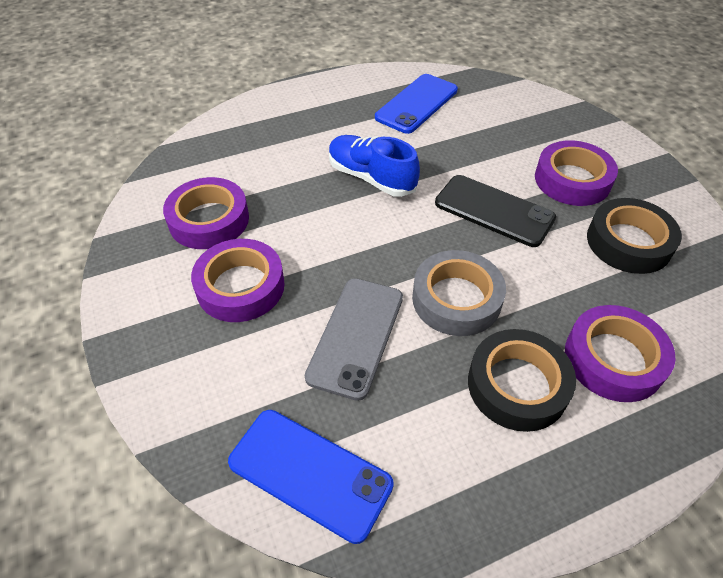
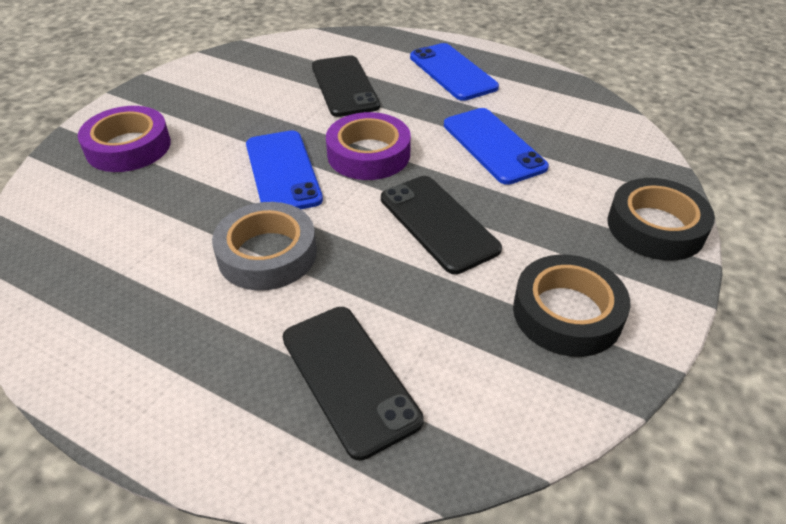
black phone: [435,175,556,247] = 1 -> [283,307,424,461] [312,55,380,117] [381,176,502,274] = 3
blue phone: [228,410,394,544] [375,74,458,134] = 2 -> [246,130,323,209] [410,43,499,101] [444,108,549,185] = 3
blue shoe: [329,135,420,197] = 1 -> none = 0
grey phone: [305,278,403,401] = 1 -> none = 0
purple tape: [163,177,249,249] [191,239,285,322] [535,140,618,206] [565,305,676,402] = 4 -> [78,106,171,172] [326,112,411,180] = 2

